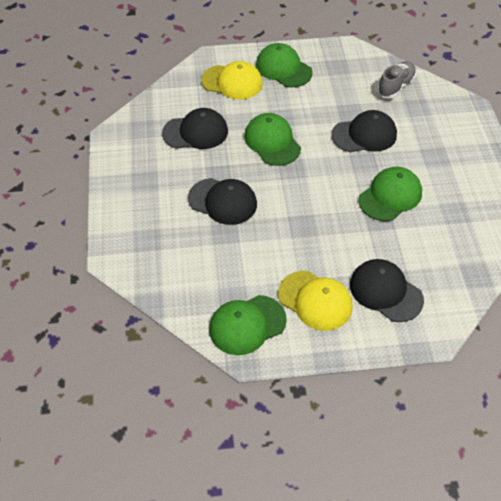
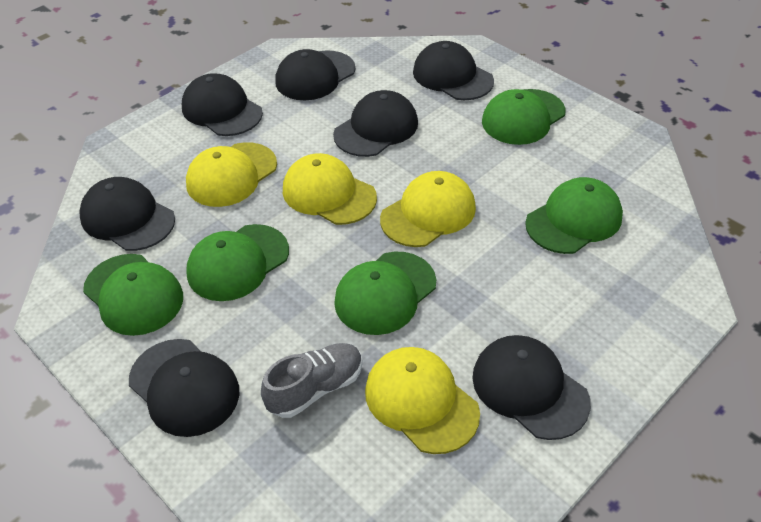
black cap: [162,108,228,149] [188,178,257,225] [331,110,397,152] [350,259,424,322] = 4 -> [79,177,175,251] [129,339,239,437] [182,73,263,136] [275,49,355,100] [333,90,418,157] [413,41,494,100] [472,335,591,440] = 7
green cap: [209,295,287,355] [244,113,301,166] [256,43,313,87] [358,167,422,221] = 4 -> [83,254,183,336] [186,224,289,301] [334,252,436,335] [482,89,566,145] [525,177,623,254] = 5
yellow cap: [201,61,263,100] [278,271,353,331] = 2 -> [186,142,277,207] [283,153,377,225] [365,347,480,454] [380,171,476,247] = 4

